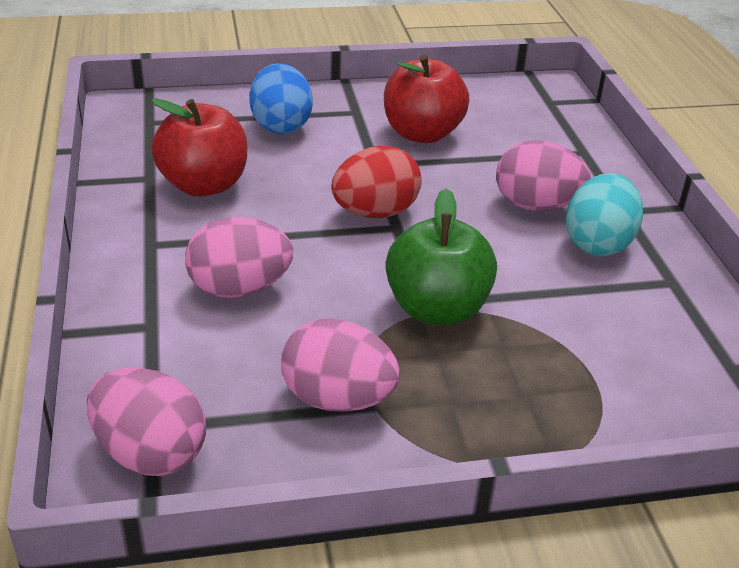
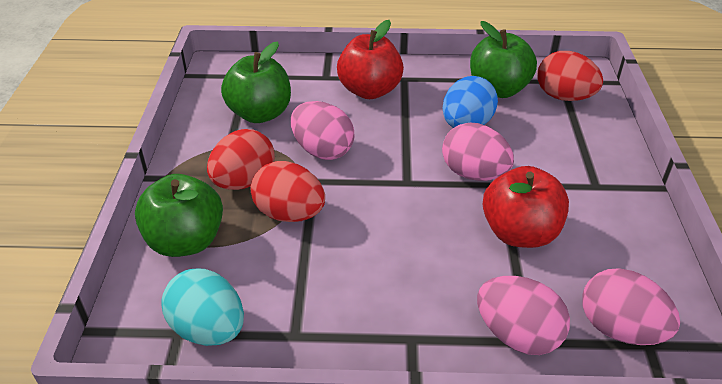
green apple: [385,188,497,325] = 1 -> [135,174,223,257] [221,42,291,123] [470,21,537,98] = 3
red egg: [331,146,422,218] = 1 -> [207,129,275,190] [251,161,325,222] [537,51,603,101] = 3

